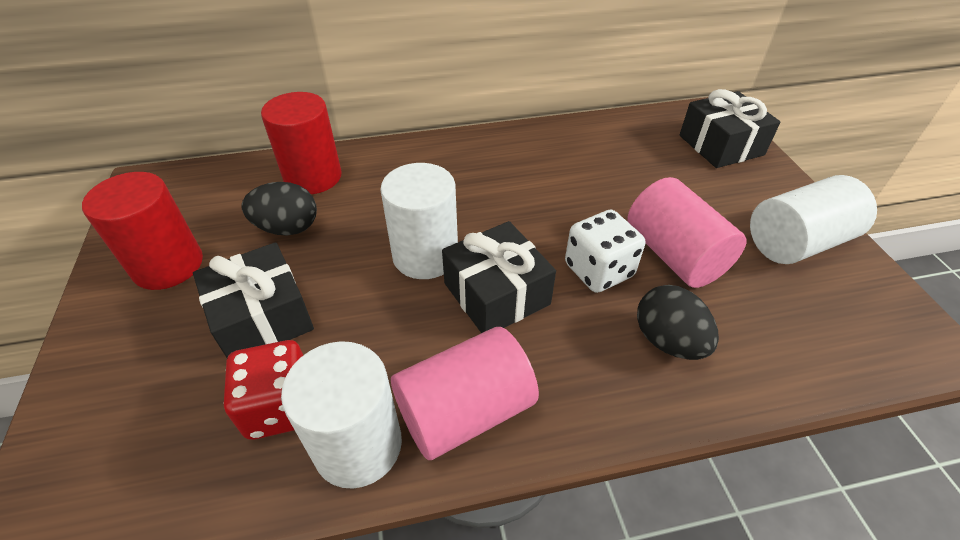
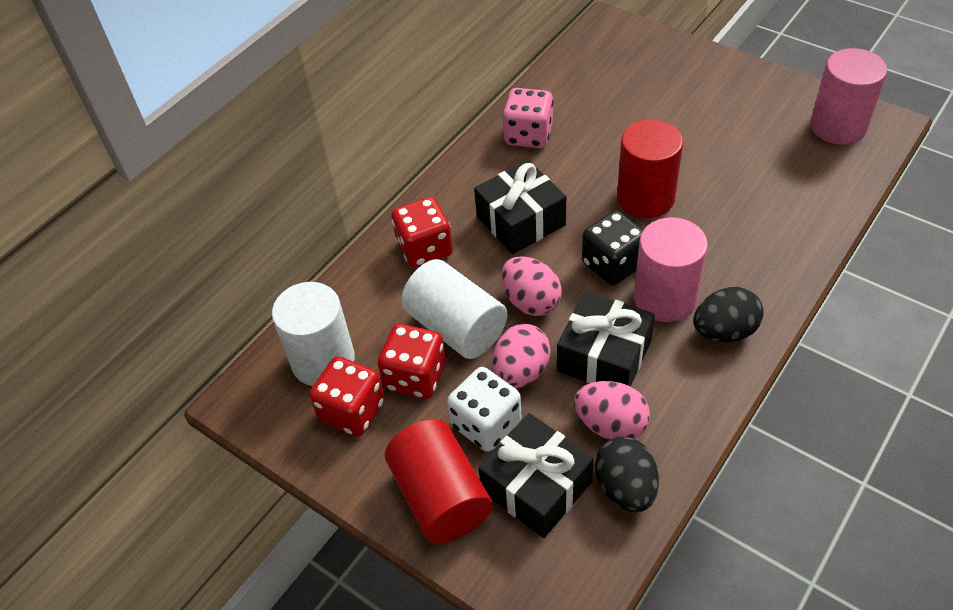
black dice: none = 0 -> [582,211,643,286] = 1
pink dice: none = 0 -> [503,88,553,148] = 1
pink egg: none = 0 -> [492,324,551,388] [501,256,562,316] [574,381,650,440] = 3
red dice: [224,340,303,440] = 1 -> [309,356,385,437] [378,324,446,399] [391,197,453,268] = 3
white cylinder: [281,341,402,489] [380,163,458,279] [750,175,877,264] = 3 -> [272,282,355,386] [401,259,507,359] = 2

